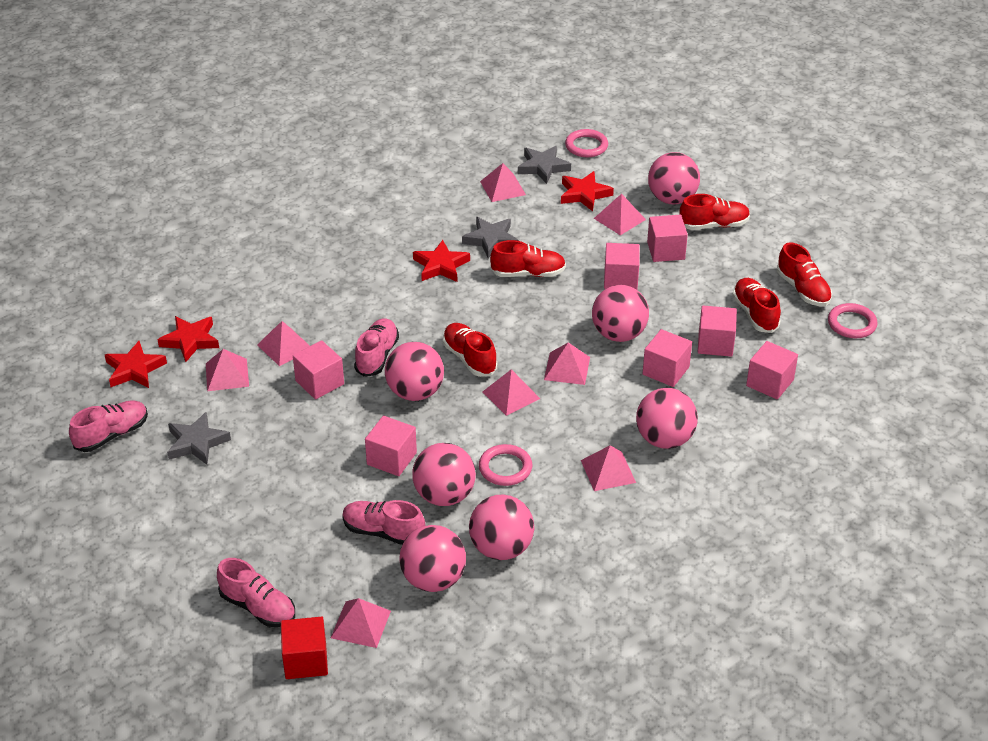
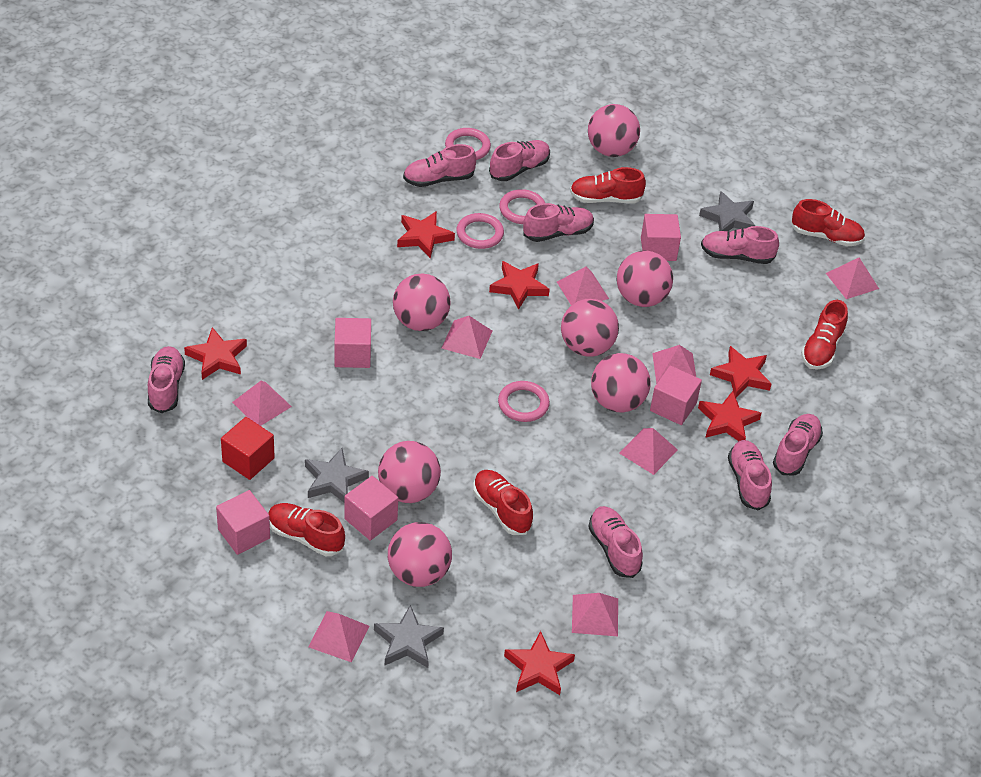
pink cube: [293,340,344,399] [365,416,417,476] [604,243,640,290] [643,329,692,387] [647,215,688,262] [698,306,737,357] [746,341,798,400] = 7 -> [216,490,270,555] [335,318,371,368] [344,476,398,541] [641,214,681,261] [650,366,702,425] = 5
pink ring: [479,444,533,486] [565,129,608,157] [828,303,878,338] = 3 -> [445,128,491,160] [456,213,504,249] [498,381,550,422] [499,189,545,224] = 4
pink shoe: [69,400,148,452] [217,558,295,627] [342,500,425,545] [354,318,399,377] = 4 -> [148,346,185,413] [403,144,476,187] [489,140,550,181] [523,203,594,242] [588,506,643,578] [701,226,779,264] [728,440,772,511] [773,414,823,476] = 8
red star: [105,341,167,388] [157,316,219,362] [413,240,470,282] [561,171,614,211] = 4 -> [184,327,247,380] [397,211,455,258] [489,261,550,310] [504,631,575,695] [698,391,761,441] [710,346,771,398] = 6

